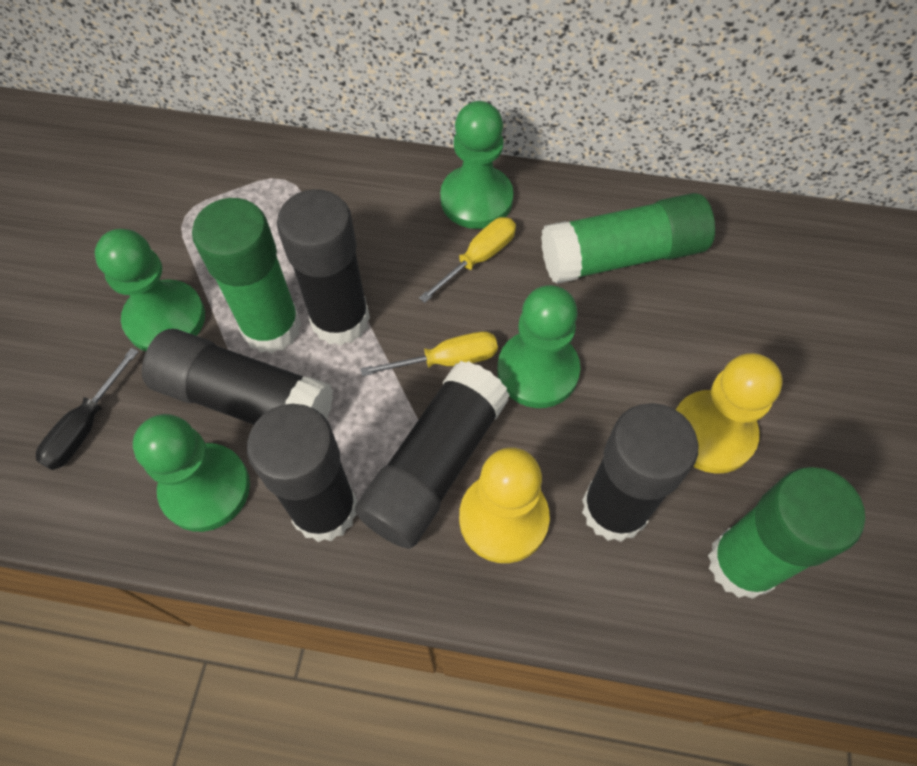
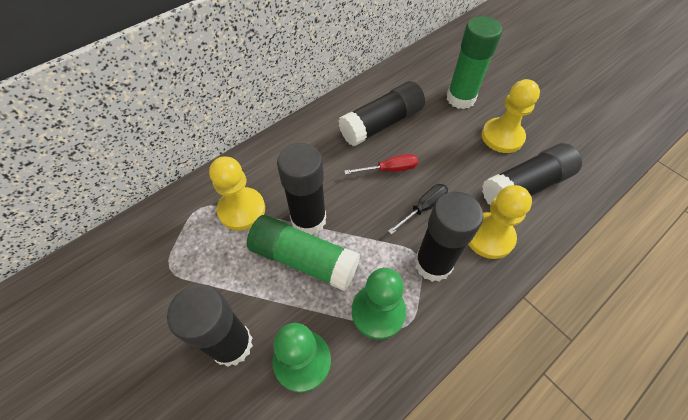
green glue stick: [192,198,301,353] [541,193,715,284] [708,467,865,599] = 3 -> [247,215,360,291] [447,16,502,109] = 2
green pawn: [95,229,205,351] [133,414,250,532] [440,101,514,229] [497,285,580,408] = 4 -> [273,323,331,393] [352,268,406,340] = 2
red screwdriver: none = 0 -> [344,154,418,175] = 1
yellow pawn: [459,447,550,563] [676,353,782,474] = 2 -> [209,156,265,231] [468,185,532,259] [482,79,540,153] = 3
yellow screwdriver: [360,331,498,376] [419,217,516,303] = 2 -> none = 0

